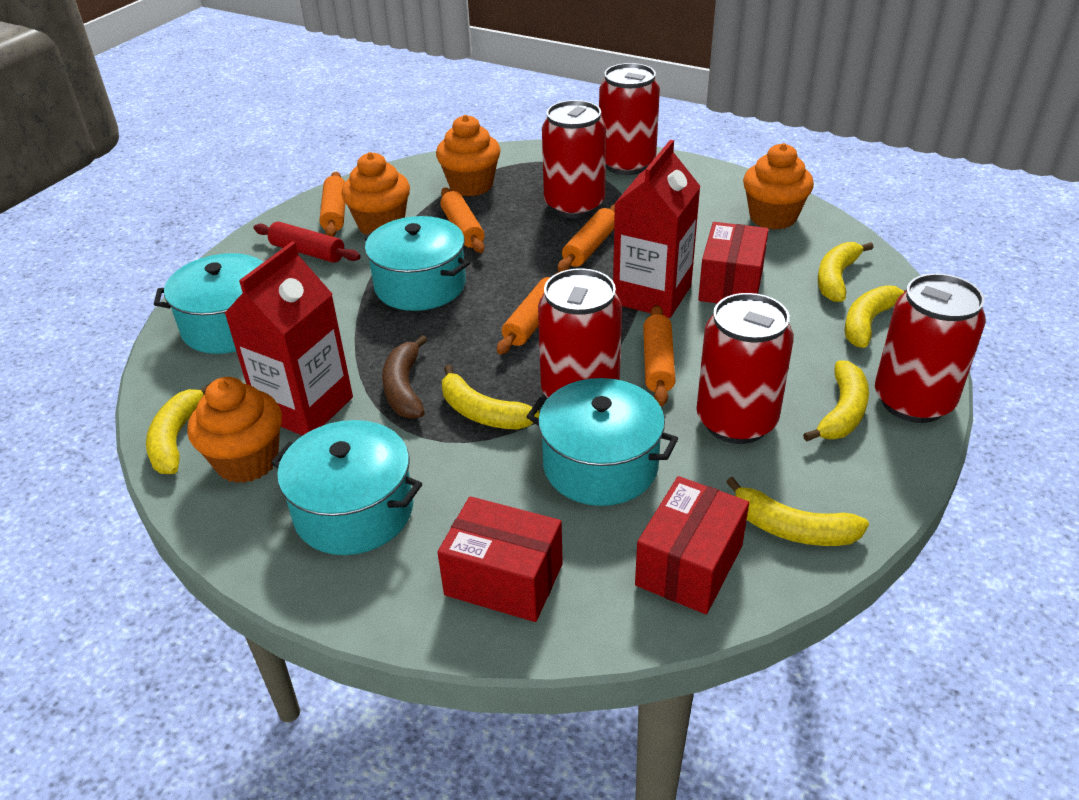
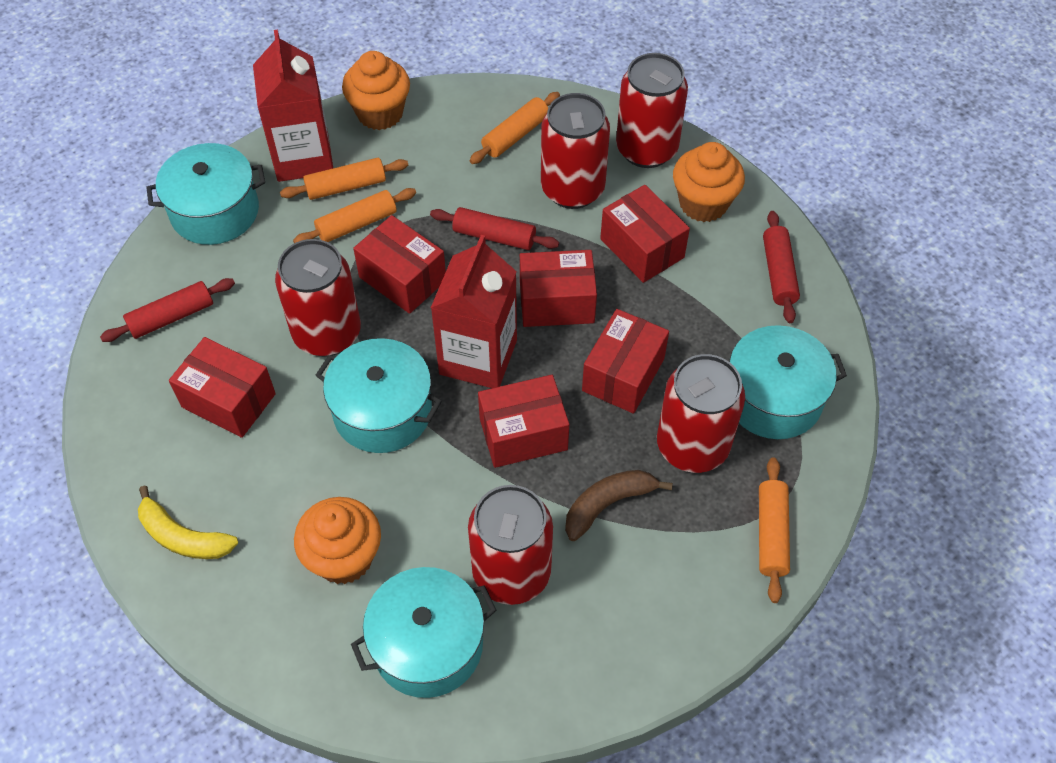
orange cupcake: [187,377,282,483] [342,152,410,235] [436,115,501,197] [743,143,814,230] = 4 -> [294,497,381,584] [342,51,410,130] [673,142,745,222] = 3
orange rolling pin: [319,172,345,237] [440,188,485,253] [497,271,561,354] [558,204,615,271] [643,305,675,406] = 5 -> [280,158,408,200] [293,188,416,243] [470,92,560,164] [759,457,790,603] = 4
red box: [437,496,563,622] [635,476,749,614] [698,222,769,303] = 3 -> [169,337,276,438] [353,215,446,314] [478,375,569,468] [520,250,597,327] [582,309,669,414] [600,185,690,283] = 6
red rolling pin: [254,221,361,263] = 1 -> [100,278,235,342] [430,207,559,250] [763,211,800,323] = 3
yellow banana: [146,383,211,474] [442,364,540,430] [726,477,869,546] [803,361,869,441] [818,242,874,302] [845,285,906,348] = 6 -> [138,486,238,559] = 1

